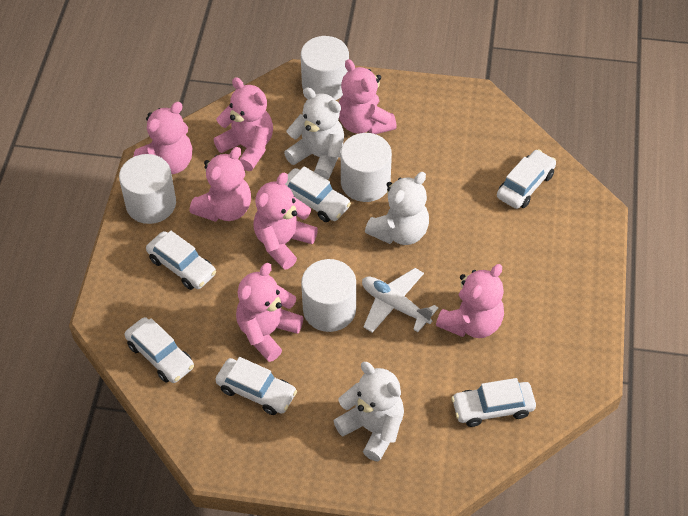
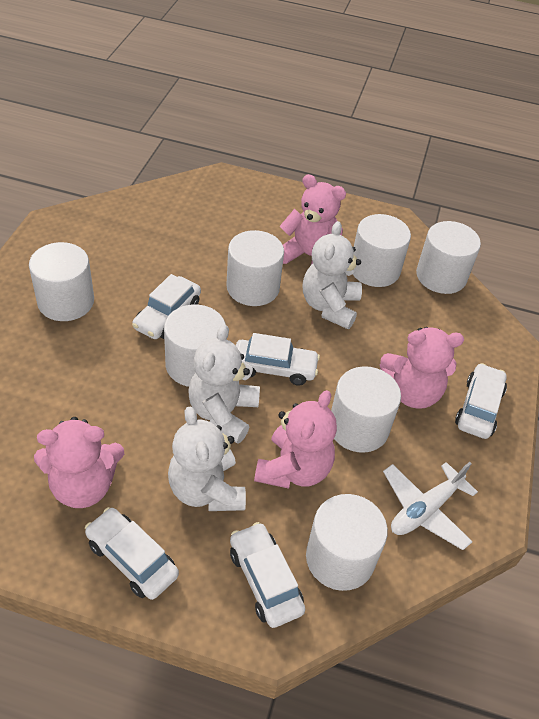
pink teddy bear: [133,102,192,174] [190,147,251,222] [214,77,273,171] [236,263,304,362] [253,173,318,270] [339,59,397,134] [436,264,504,338] = 7 -> [34,417,124,508] [254,390,337,489] [279,174,346,265] [380,327,464,409] = 4
white car: [125,317,194,383] [146,231,216,290] [215,357,297,415] [285,166,351,222] [451,378,536,427] [497,149,556,209] = 6 -> [85,507,179,600] [132,274,201,339] [230,522,305,628] [236,333,320,386] [455,363,507,439] = 5
white cylinder: [119,154,176,224] [301,36,349,100] [301,259,356,332] [341,133,392,202] = 4 -> [29,242,94,321] [164,304,226,387] [226,230,284,306] [306,494,388,591] [331,366,401,453] [353,214,411,287] [416,221,481,294] = 7

